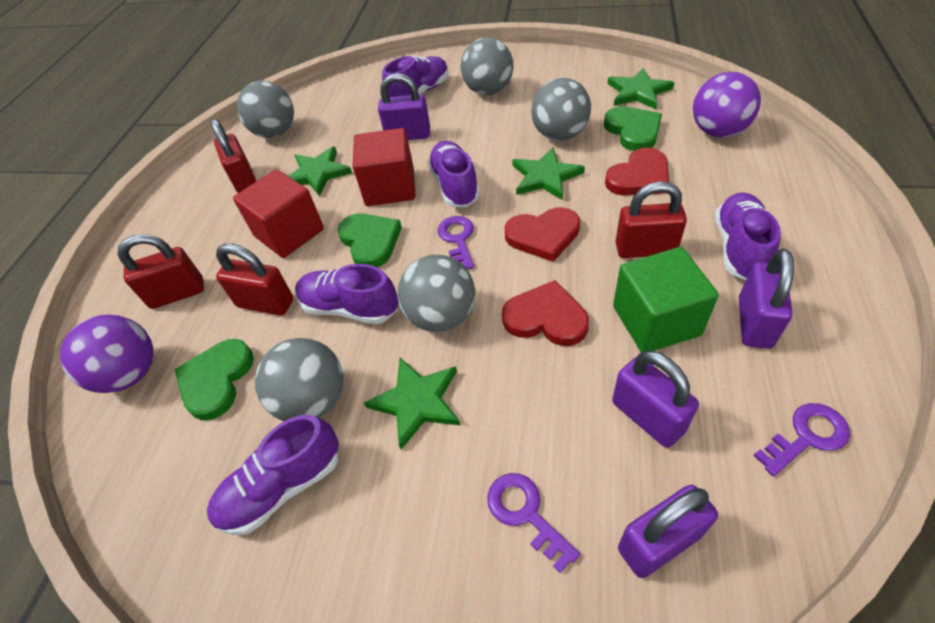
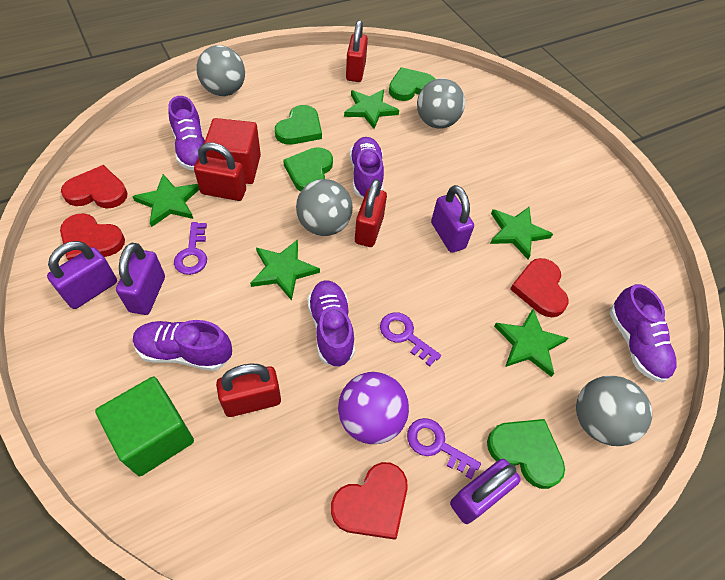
green heart: [174,339,254,420] [337,213,402,267] [604,106,662,151] = 3 -> [275,105,322,145] [283,147,333,192] [389,67,435,101] [487,419,565,489] = 4
green star: [289,146,352,196] [364,358,461,450] [512,147,585,200] [607,68,674,109] = 4 -> [132,174,199,227] [250,240,320,301] [344,90,399,129] [490,207,553,259] [494,309,568,377] = 5
grey ball: [237,81,294,138] [255,338,343,421] [398,255,475,332] [461,37,513,95] [531,78,591,141] = 5 -> [197,45,245,96] [296,179,353,236] [417,78,465,129] [576,376,652,446] = 4
purple ball: [60,315,154,393] [693,72,761,137] = 2 -> [338,372,409,444] = 1
red cube: [233,169,324,258] [353,128,415,206] = 2 -> [204,118,261,184] = 1
red heart: [502,280,589,346] [505,207,580,262] [605,148,669,196] = 3 -> [60,213,125,261] [61,165,127,209] [331,462,408,540] [510,258,568,317] = 4

